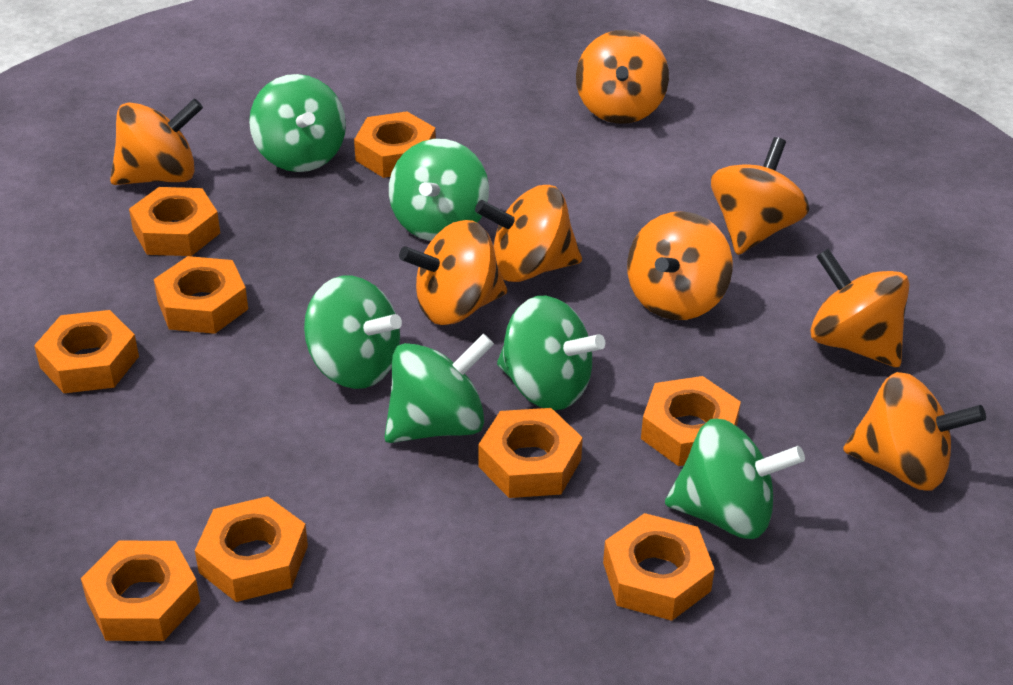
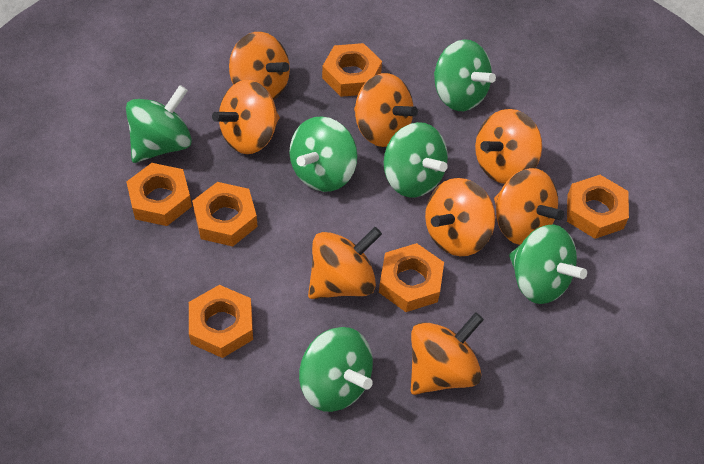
orange nut: [34,310,139,393] [81,541,200,641] [129,187,220,256] [154,256,248,334] [195,496,308,602] [354,111,436,178] [478,408,583,498] [603,513,715,621] [641,376,741,466] = 9 -> [126,163,192,226] [189,285,253,358] [192,182,258,246] [322,43,382,97] [379,243,444,312] [567,175,629,239] = 6

